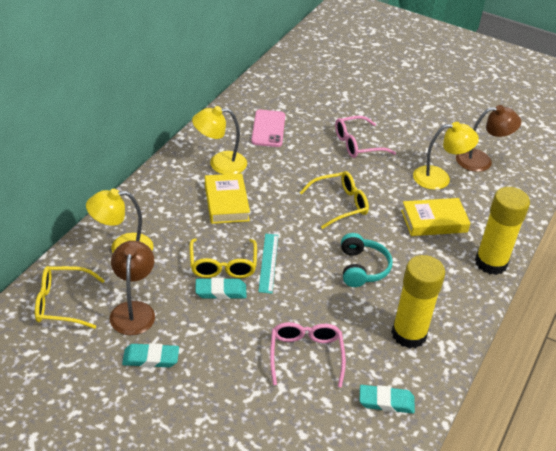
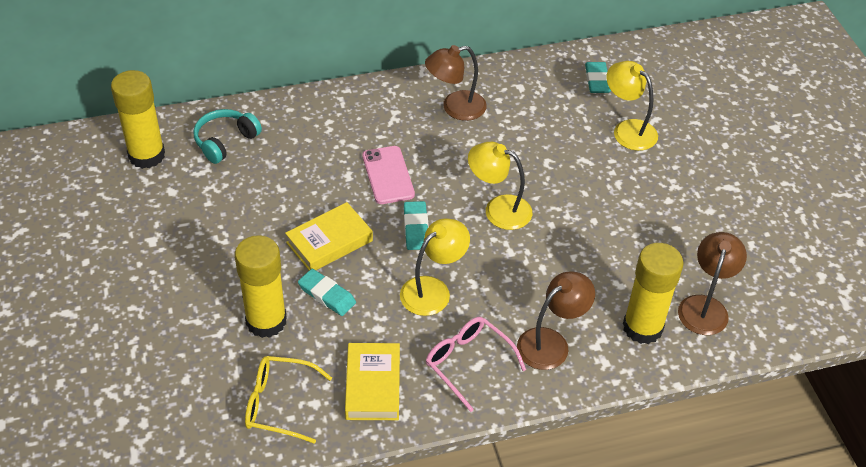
brown lamp: [110,241,155,335] [456,105,521,172] = 2 -> [425,45,487,121] [517,272,595,370] [678,232,747,335] = 3
pink glasses: [270,322,346,388] [335,116,396,158] = 2 -> [426,317,526,412] = 1
turquoise ruler: [258,234,278,294] = 1 -> none = 0
yellow glasses: [35,266,105,329] [190,238,257,278] [299,171,369,229] = 3 -> [245,356,332,444] = 1
yellow glue stick: [391,255,445,348] [475,187,530,275] = 2 -> [111,70,165,169] [235,235,287,338] [623,243,684,344] = 3

